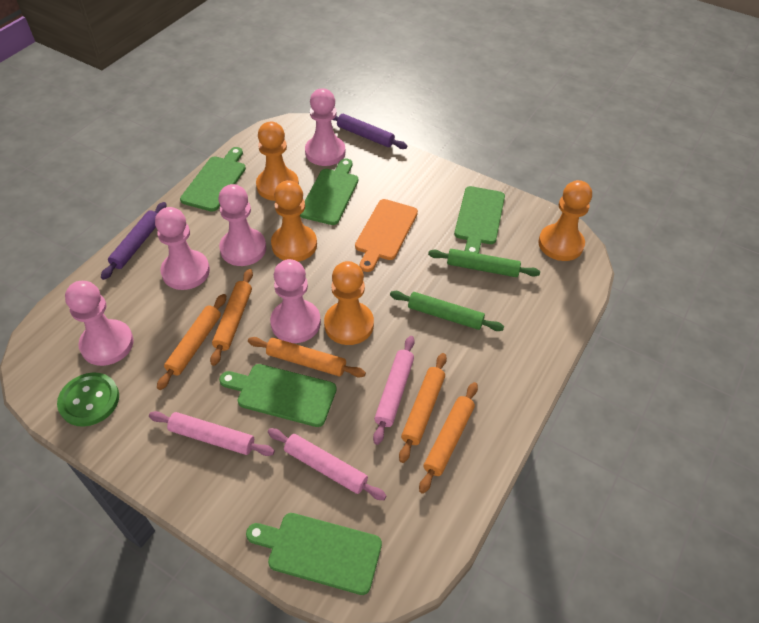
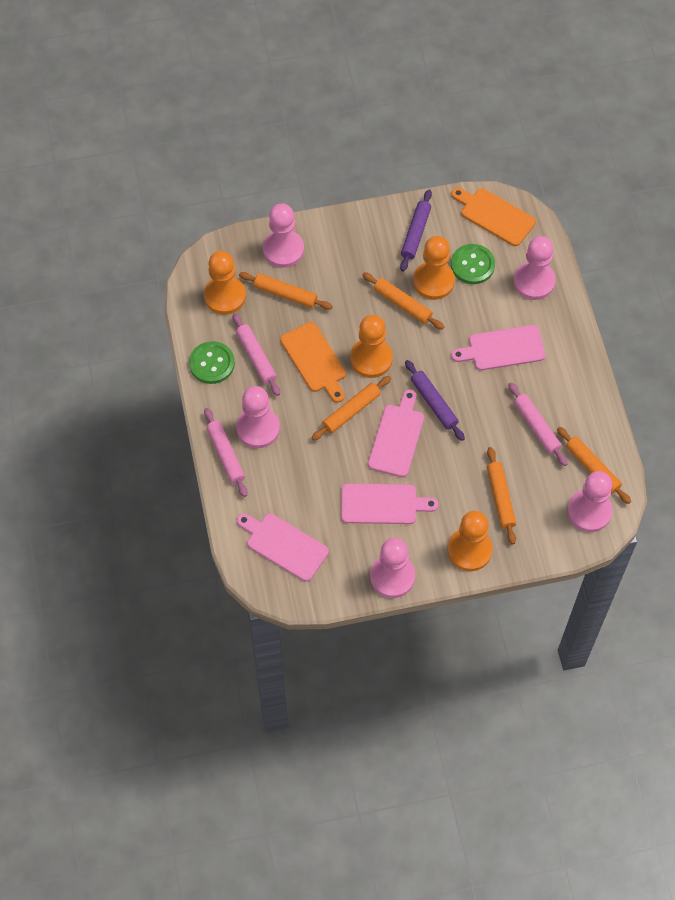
green button: [57,373,119,427] = 1 -> [189,341,235,384] [451,244,495,284] = 2
green cutting board: [180,147,246,212] [219,364,337,427] [246,513,382,595] [300,158,358,225] [454,186,505,254] = 5 -> none = 0
green rolling pin: [390,291,504,331] [428,249,540,277] = 2 -> none = 0
orange cutting board: [355,199,418,272] = 1 -> [280,322,346,403] [451,188,536,246] = 2
pink cutting board: none = 0 -> [237,513,329,581] [341,484,439,524] [368,390,424,477] [451,325,546,370] = 4

